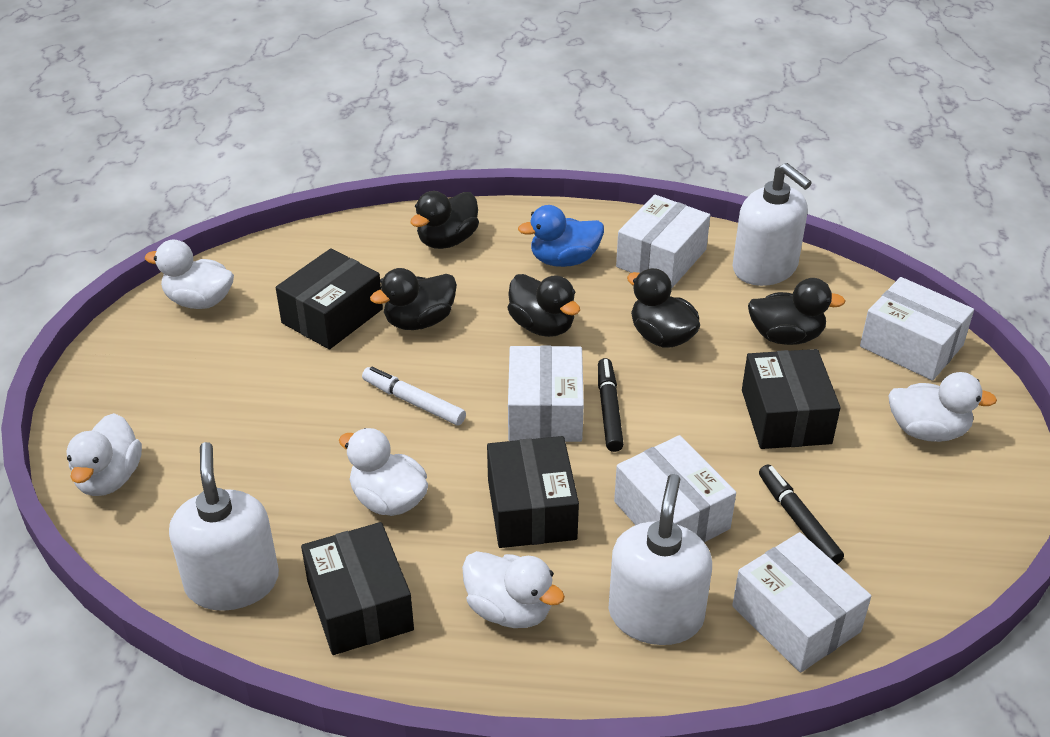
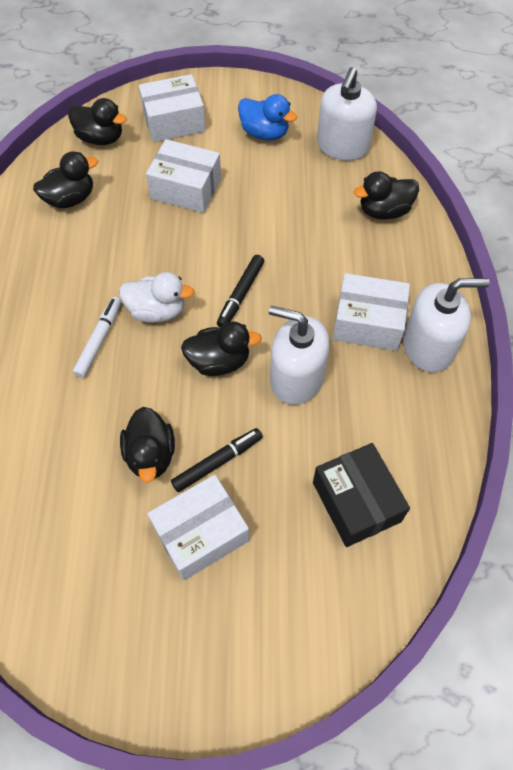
black box: [276,248,383,349] [301,522,414,655] [487,436,579,548] [742,349,841,449] = 4 -> [313,443,410,547] = 1
white box: [508,345,584,442] [614,435,736,543] [616,195,710,288] [732,532,871,672] [860,277,974,381] = 5 -> [139,74,206,142] [146,139,221,213] [147,475,249,580] [333,273,410,351] = 4
white duck: [66,413,142,496] [145,240,234,309] [339,428,428,516] [462,551,565,628] [888,372,997,442] = 5 -> [119,272,194,323] = 1

